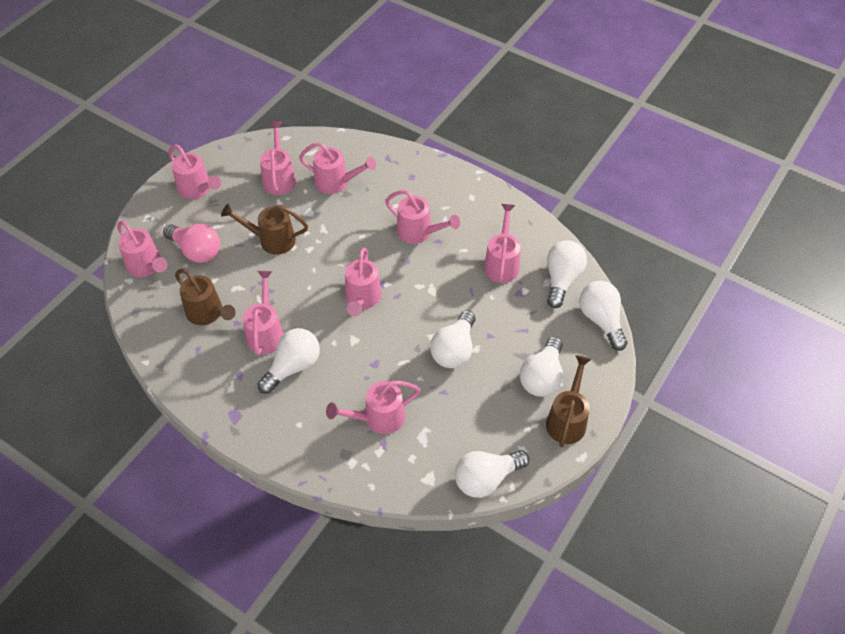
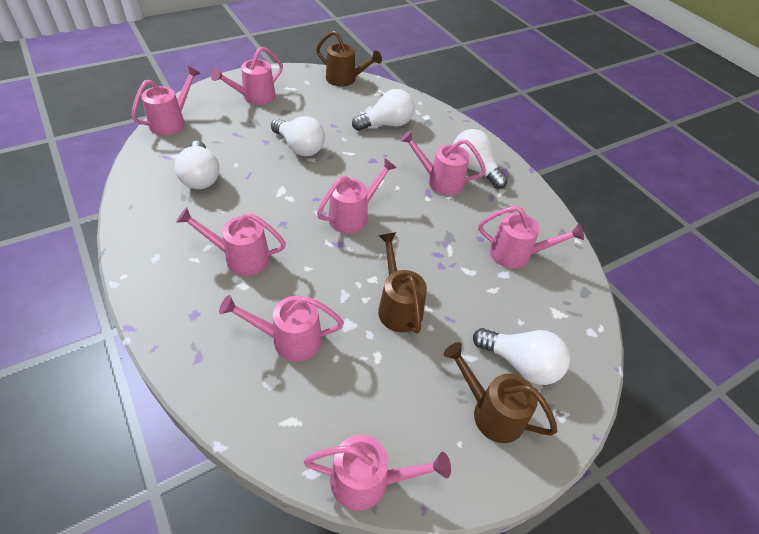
pink light bulb: [163,224,220,263] = 1 -> none = 0
pink watering can: [117,221,168,277] [168,145,221,199] [243,271,284,356] [260,121,296,195] [299,142,376,194] [326,381,421,434] [345,248,382,316] [385,190,460,244] [484,204,520,283] = 9 -> [131,66,201,136] [176,207,286,276] [211,47,283,105] [219,295,344,361] [304,435,451,511] [317,158,397,233] [400,130,486,195] [478,206,584,269] = 8
white light bulb: [257,328,320,394] [430,310,476,368] [455,450,529,498] [520,337,563,397] [547,240,587,308] [579,281,628,351] = 6 -> [175,141,219,189] [271,116,325,156] [352,89,414,131] [453,129,508,189] [473,328,570,385] = 5

